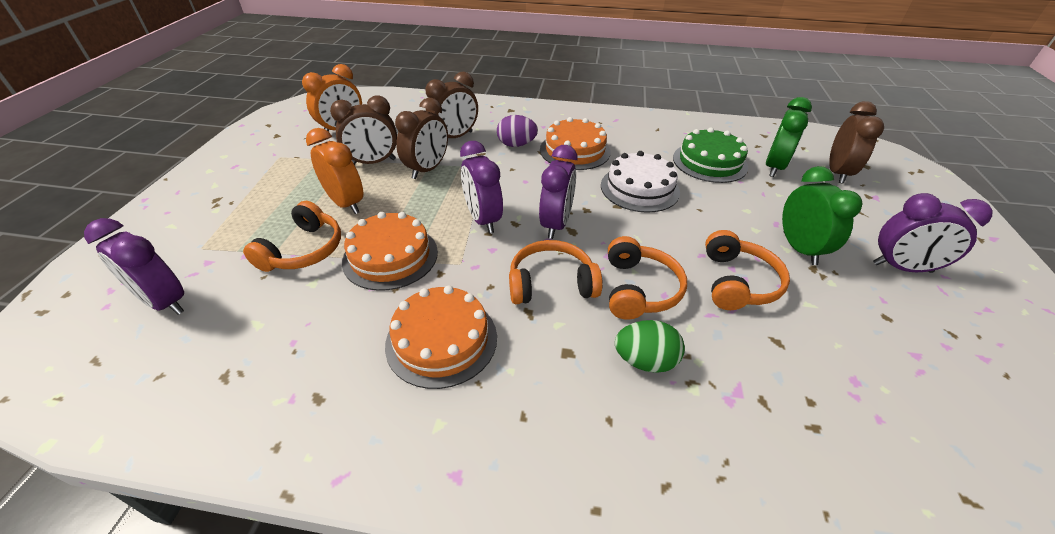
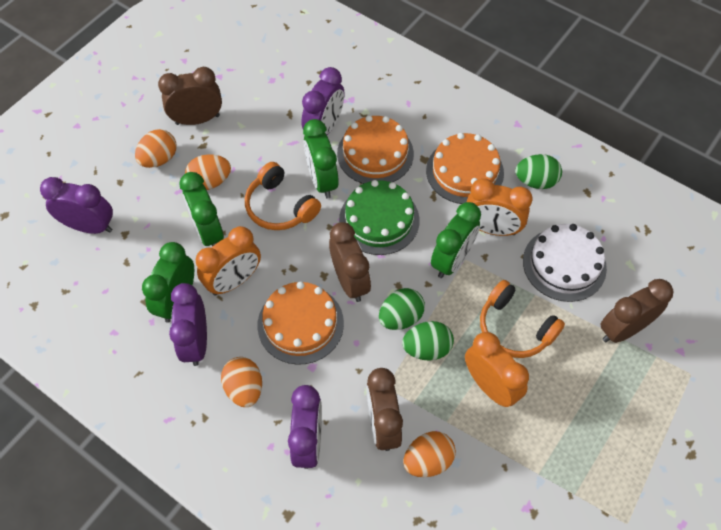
green clock: [766,97,812,177] [782,166,862,265] = 2 -> [142,242,194,323] [179,172,224,247] [303,119,339,198] [431,202,481,278] = 4
green egg: [615,320,685,373] = 1 -> [379,288,425,330] [402,321,454,360] [515,154,562,189] = 3
orange clock: [302,64,362,132] [306,128,363,214] = 2 -> [196,226,261,296] [465,332,529,407] [467,178,533,236] = 3
orange egg: none = 0 -> [135,129,176,168] [185,154,231,190] [221,357,262,407] [403,431,456,477] = 4
orange headphones: [243,201,341,272] [509,240,603,304] [608,236,687,320] [705,230,790,310] = 4 -> [245,162,321,230] [480,280,565,358] = 2
purple egg: [497,115,538,147] = 1 -> none = 0

